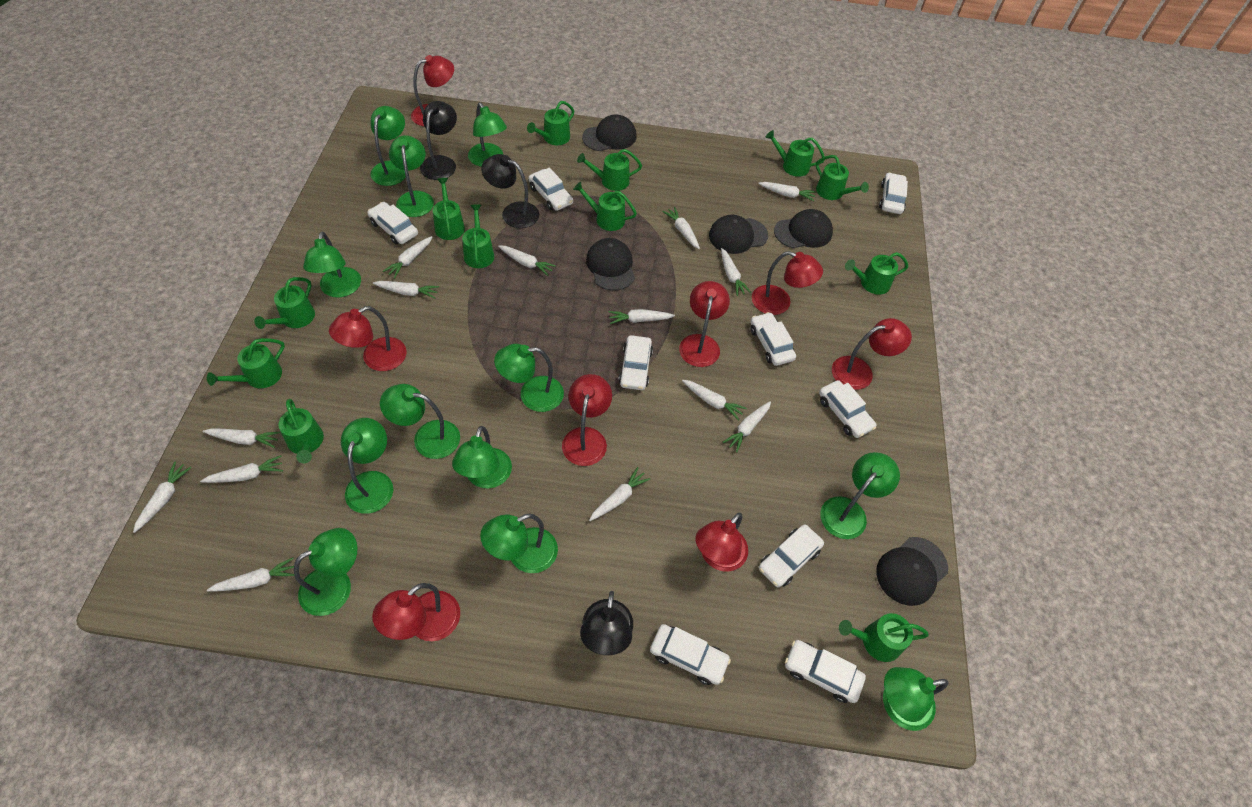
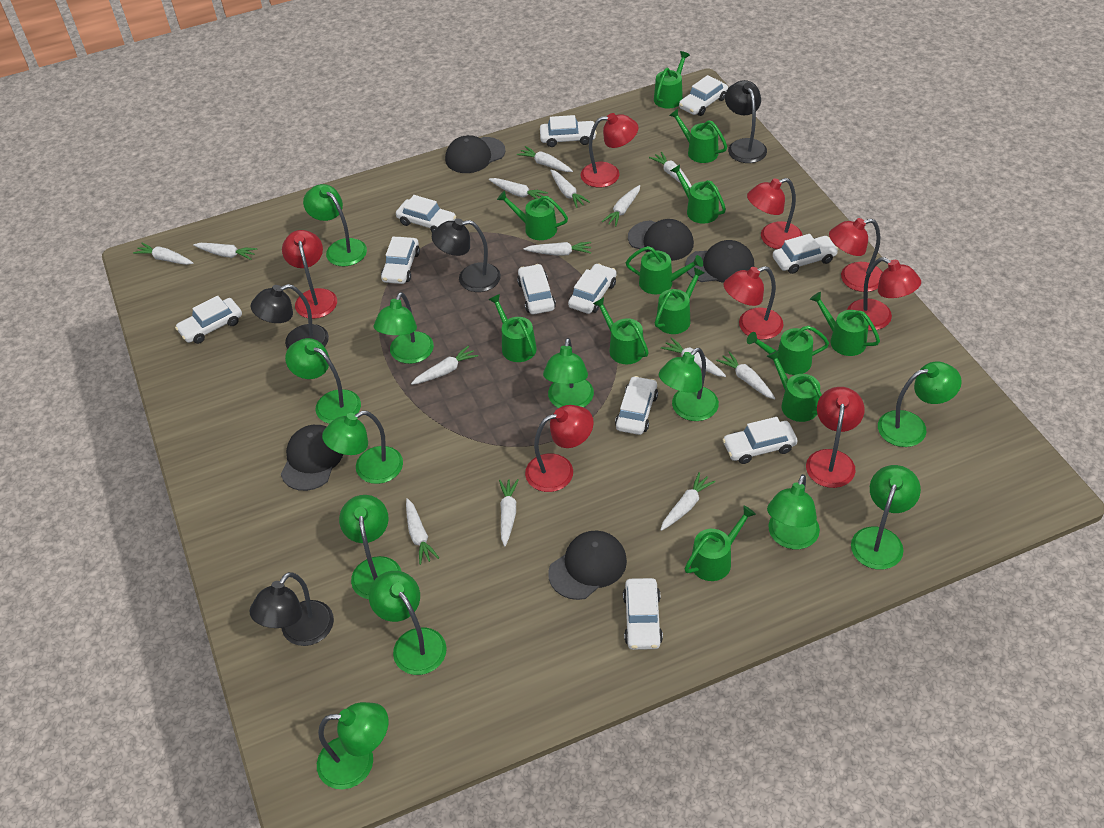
black lamp: [420,101,457,180] [481,154,539,228] [580,591,633,655] = 3 -> [249,572,334,646] [251,284,329,349] [432,218,501,292] [725,80,767,163] = 4
white car: [368,202,418,245] [528,168,573,211] [619,335,653,390] [650,624,731,685] [750,312,796,366] [759,524,824,588] [785,640,866,703] [819,380,876,438] [879,172,908,214] = 9 -> [175,296,242,344] [381,237,420,284] [396,195,456,233] [517,264,556,314] [540,115,597,147] [568,263,617,314] [615,376,658,435] [623,578,663,650] [679,75,728,116] [722,417,797,464] [773,234,838,274] = 11

